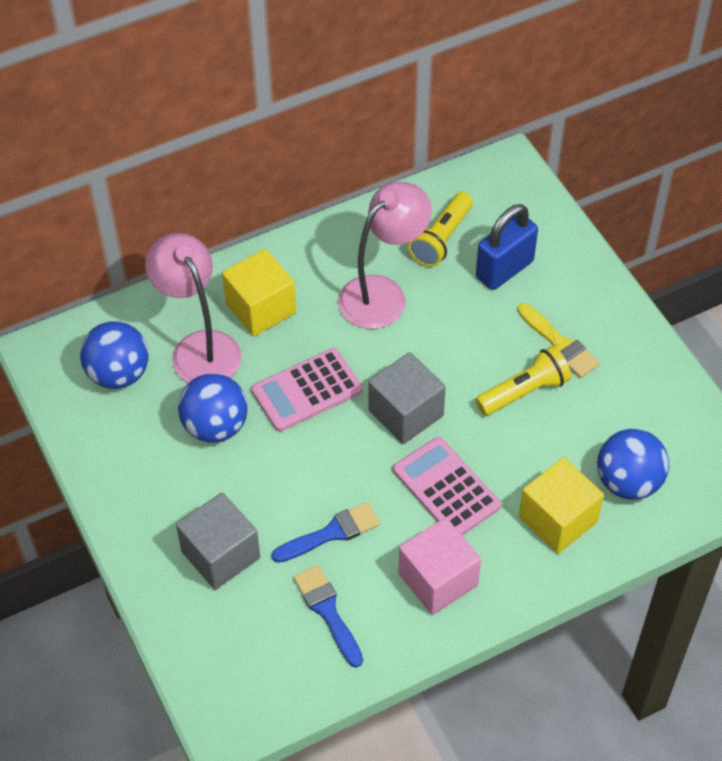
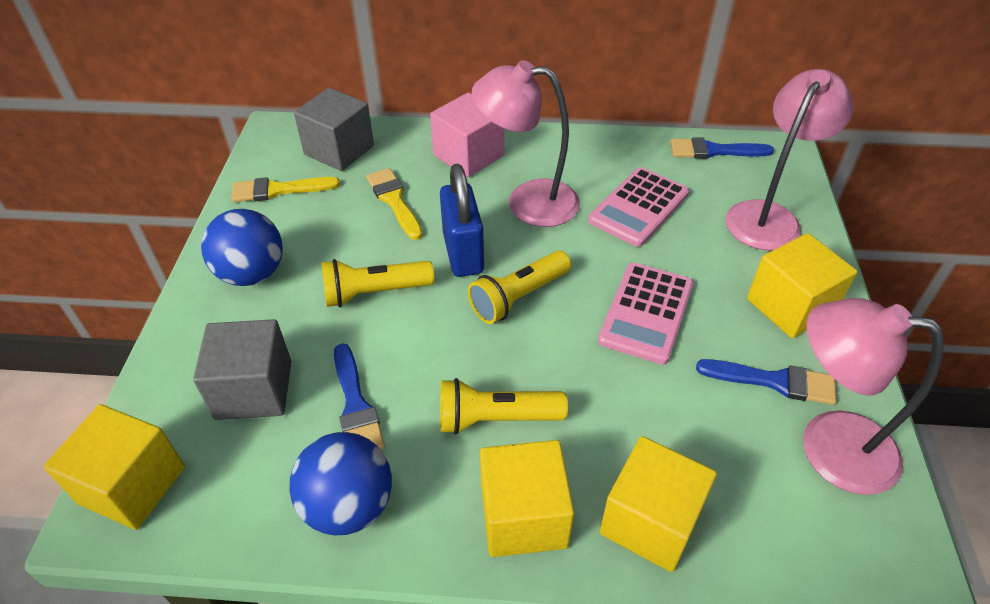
blue ball: [80,321,149,389] [178,373,248,443] [597,429,669,500] = 3 -> [201,209,283,286] [289,432,392,535] = 2
blue brush: [272,502,380,563] [294,565,363,668] = 2 -> [334,343,385,450] [671,137,774,159] [696,359,836,405] = 3
pink lamp: [145,233,242,383] [338,182,432,329] = 2 -> [472,60,580,227] [726,69,854,251] [803,298,944,495] = 3
yellow brush: [518,303,600,378] = 1 -> [231,177,340,202] [366,168,423,240] = 2
yellow cube: [222,249,296,336] [519,458,604,554] = 2 -> [43,404,185,530] [480,440,574,557] [600,436,717,572] [747,233,857,338] = 4
yellow flashlight: [408,192,473,267] [475,346,572,416] = 2 -> [321,259,434,307] [440,378,568,434] [468,250,571,324] = 3

